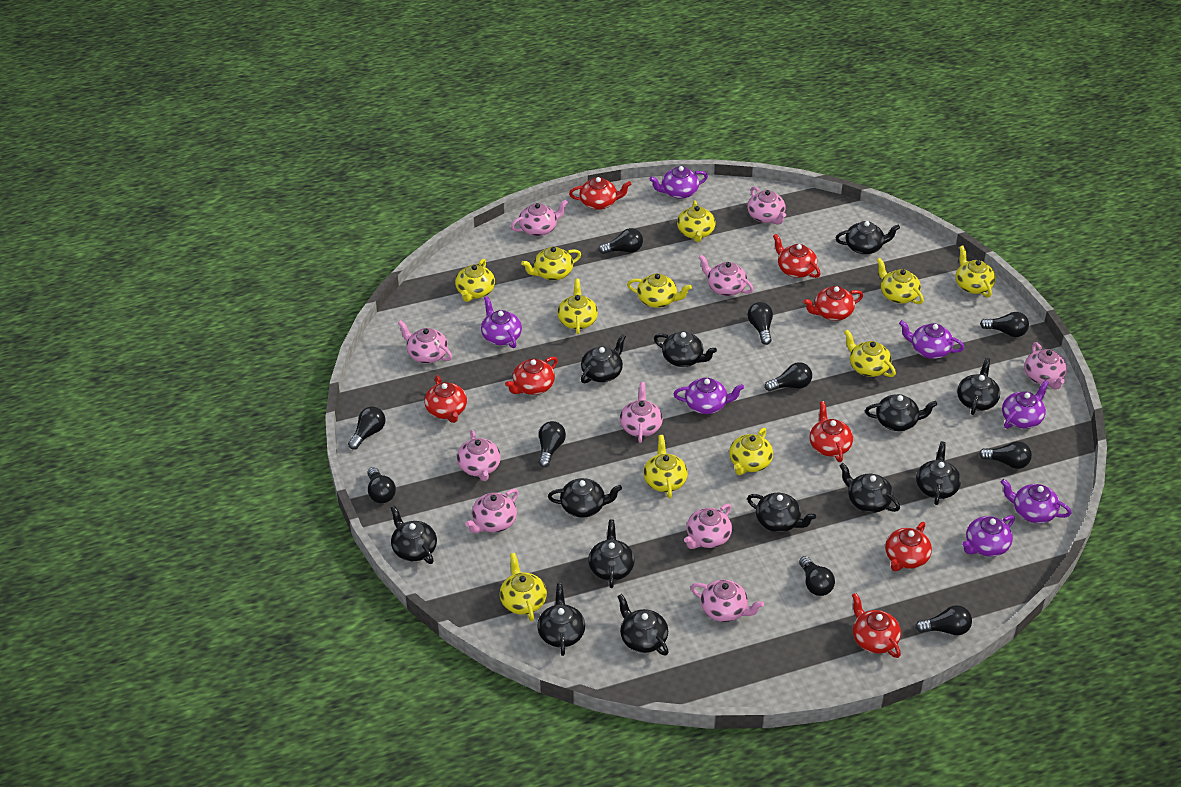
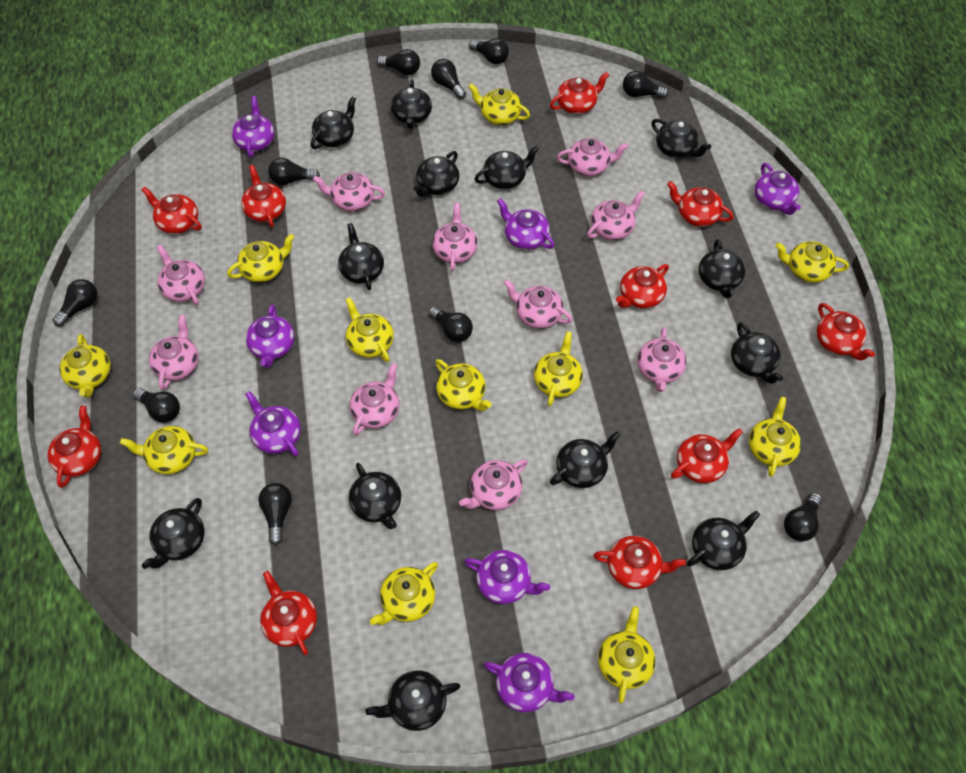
red teapot: [424,375,467,423] [505,356,558,395] [569,177,631,210] [773,234,821,278] [803,286,863,321] [809,401,853,462] [852,593,901,658] [885,522,932,571] = 8 -> [47,406,101,488] [141,186,202,234] [241,165,286,228] [260,571,317,655] [550,72,609,114] [593,536,686,589] [616,264,669,309] [667,181,734,227] [671,428,743,483] [817,303,875,361] = 10

